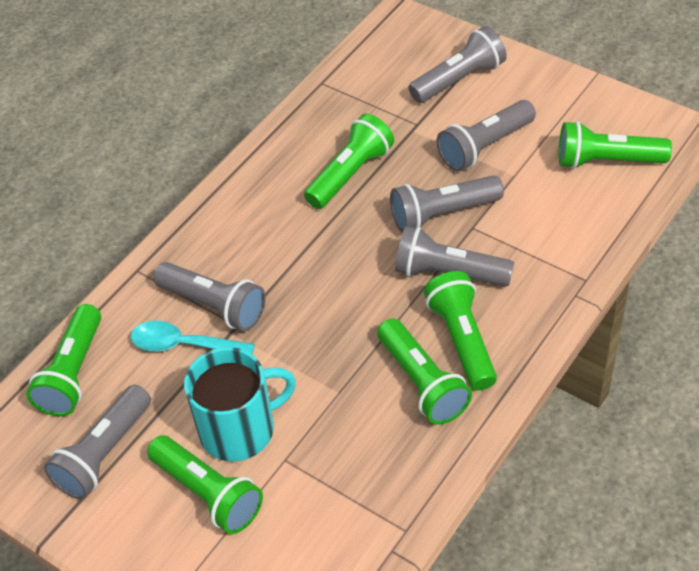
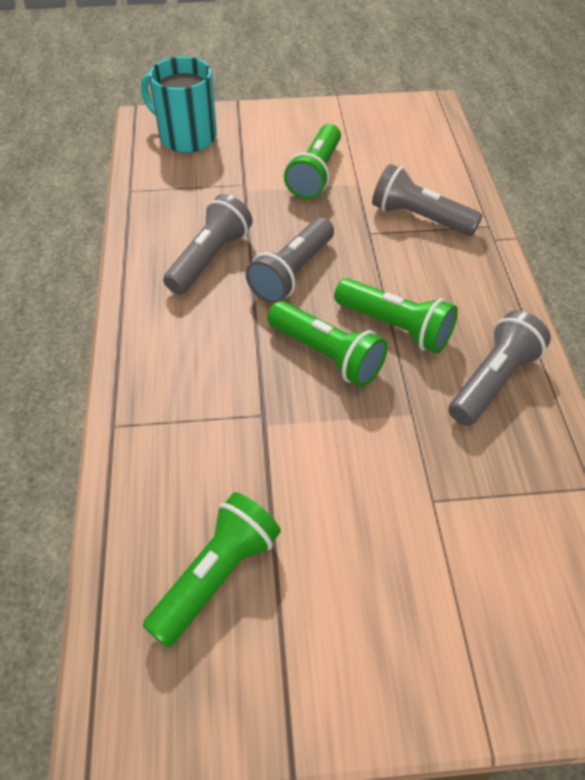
green flashlight: [26,304,101,416] [147,435,263,534] [304,114,394,209] [377,318,472,425] [424,271,497,391] [559,121,672,169] = 6 -> [143,492,281,648] [267,301,388,387] [284,124,341,199] [334,278,458,354] = 4
grey flashlight: [44,385,151,499] [153,262,265,331] [390,175,504,233] [395,226,514,286] [408,26,507,103] [437,100,536,171] = 6 -> [163,194,252,294] [246,217,334,304] [372,164,483,236] [448,310,551,426] = 4
turquoise spoon: [131,321,255,354] = 1 -> none = 0

